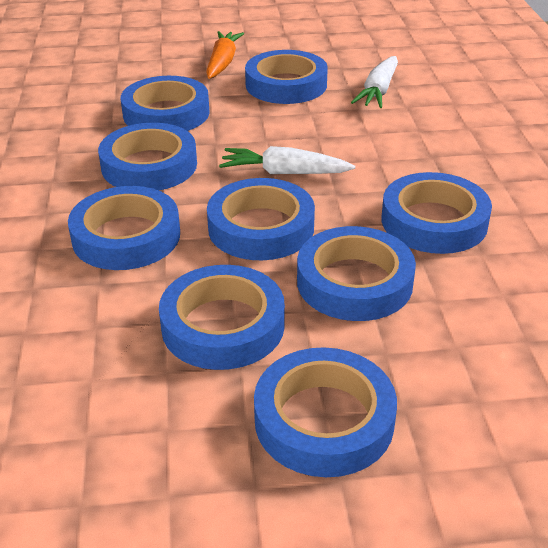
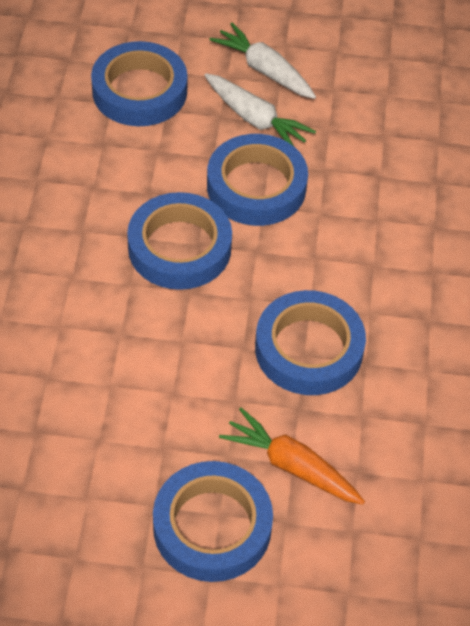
blue tape: [68,186,180,270] [98,123,197,190] [121,76,210,131] [159,265,285,370] [207,178,315,260] [245,50,328,104] [254,347,397,477] [297,226,416,321] [382,172,492,254] = 9 -> [91,41,188,126] [127,192,232,290] [153,461,273,582] [207,134,308,226] [255,290,366,395] = 5

